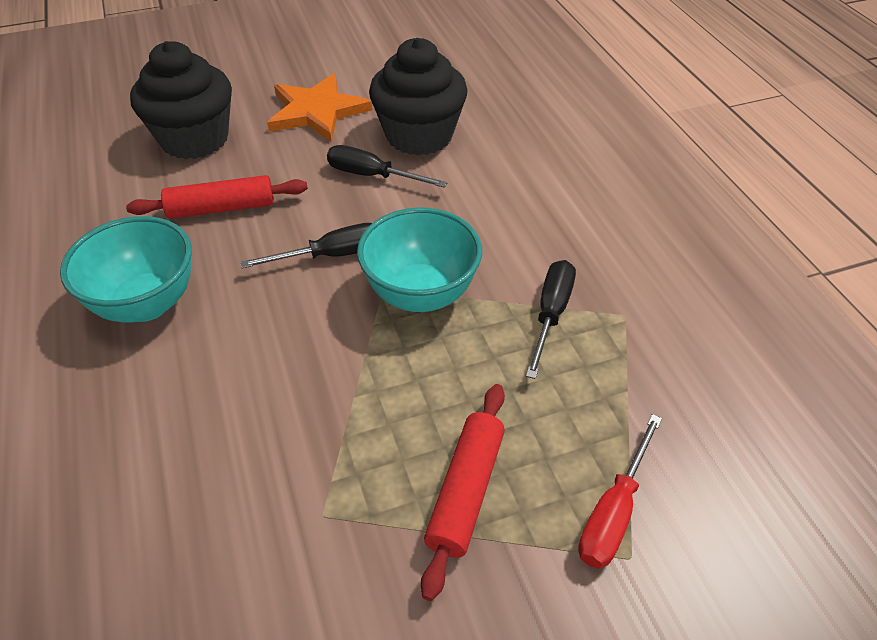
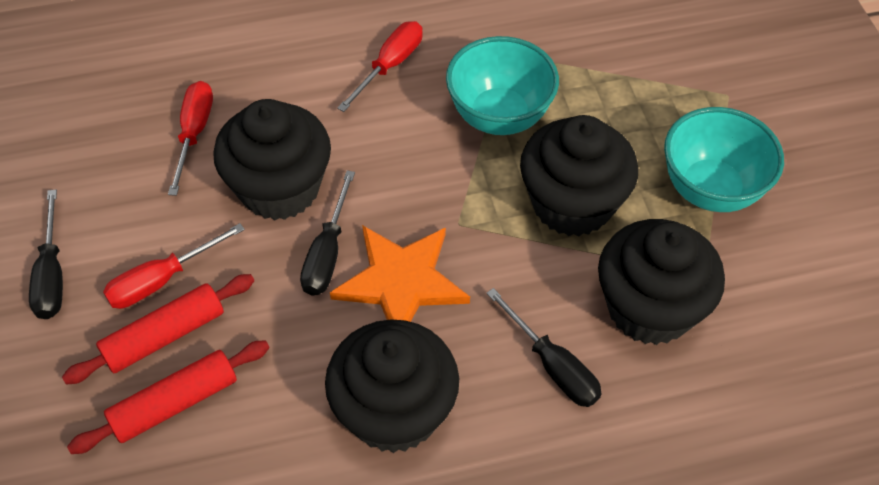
black cupcake: [130,41,232,159] [369,38,467,156] = 2 -> [213,99,331,220] [325,320,459,453] [520,115,638,236] [598,219,725,345] = 4
red screwdriver: [578,414,662,569] = 1 -> [103,223,245,309] [168,81,213,196] [337,21,423,112] = 3

